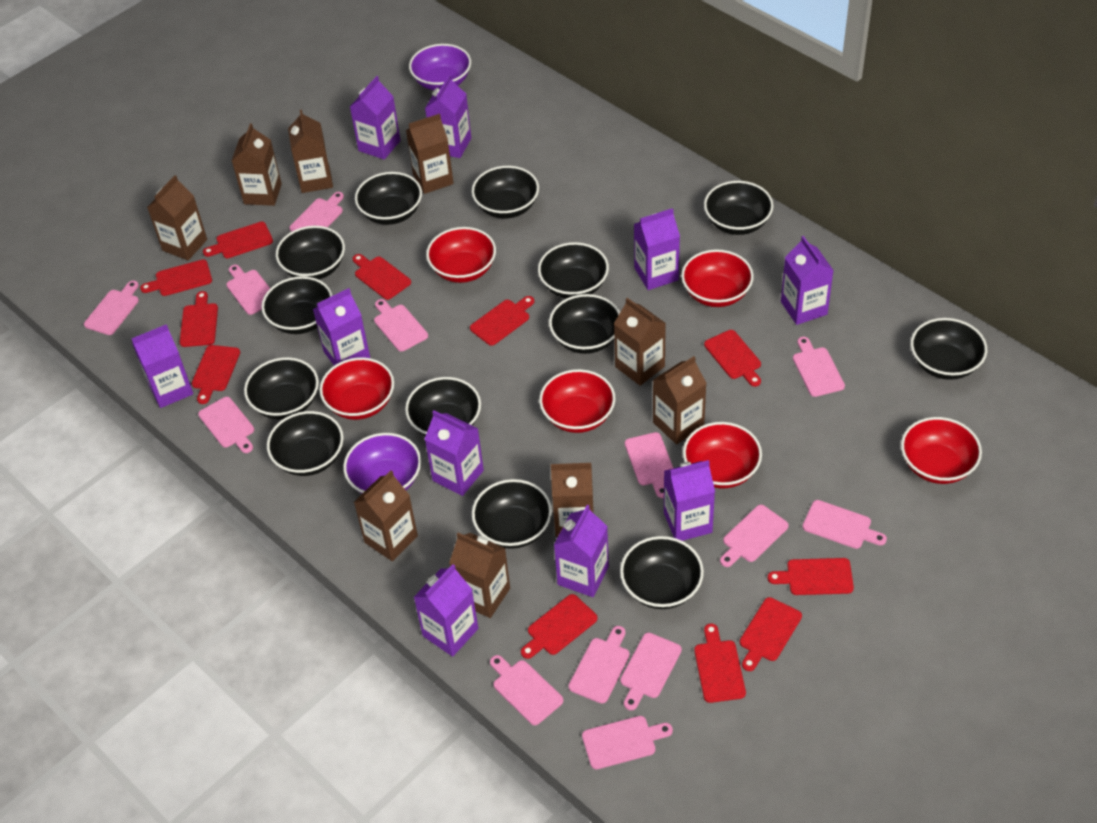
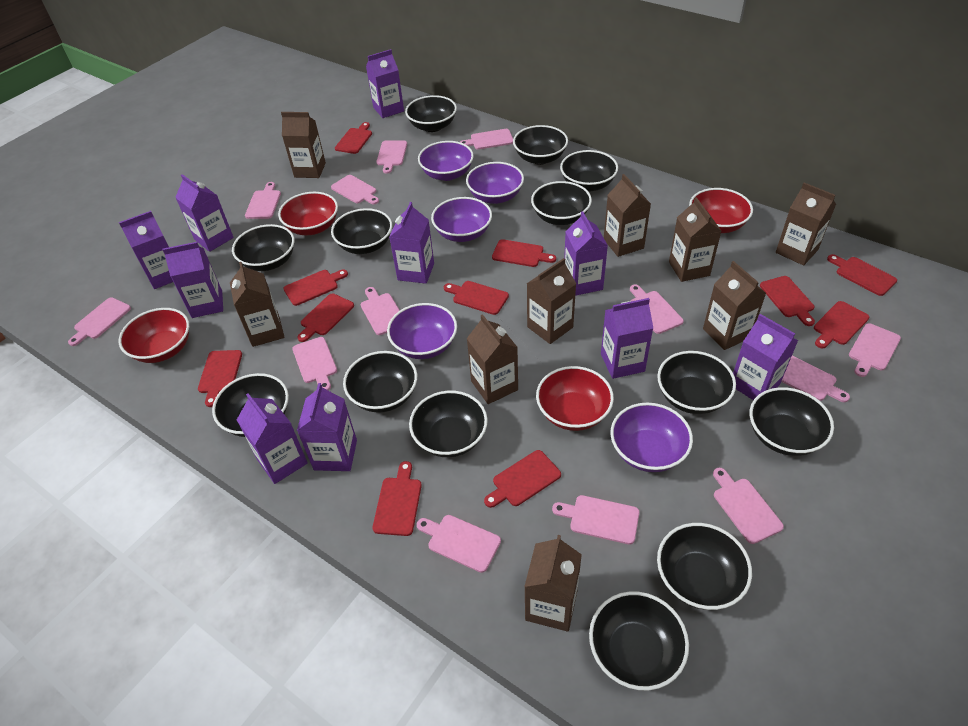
purple bowl: [343,433,421,494] [409,44,471,90] = 2 -> [387,303,457,359] [418,141,474,181] [431,197,492,242] [466,162,524,204] [610,403,693,472] = 5
red bowl: [319,357,394,420] [426,227,496,283] [539,369,616,433] [681,249,754,307] [683,422,762,489] [901,417,982,484] = 6 -> [119,308,189,363] [278,192,338,236] [536,366,614,431] [689,188,753,233] = 4

